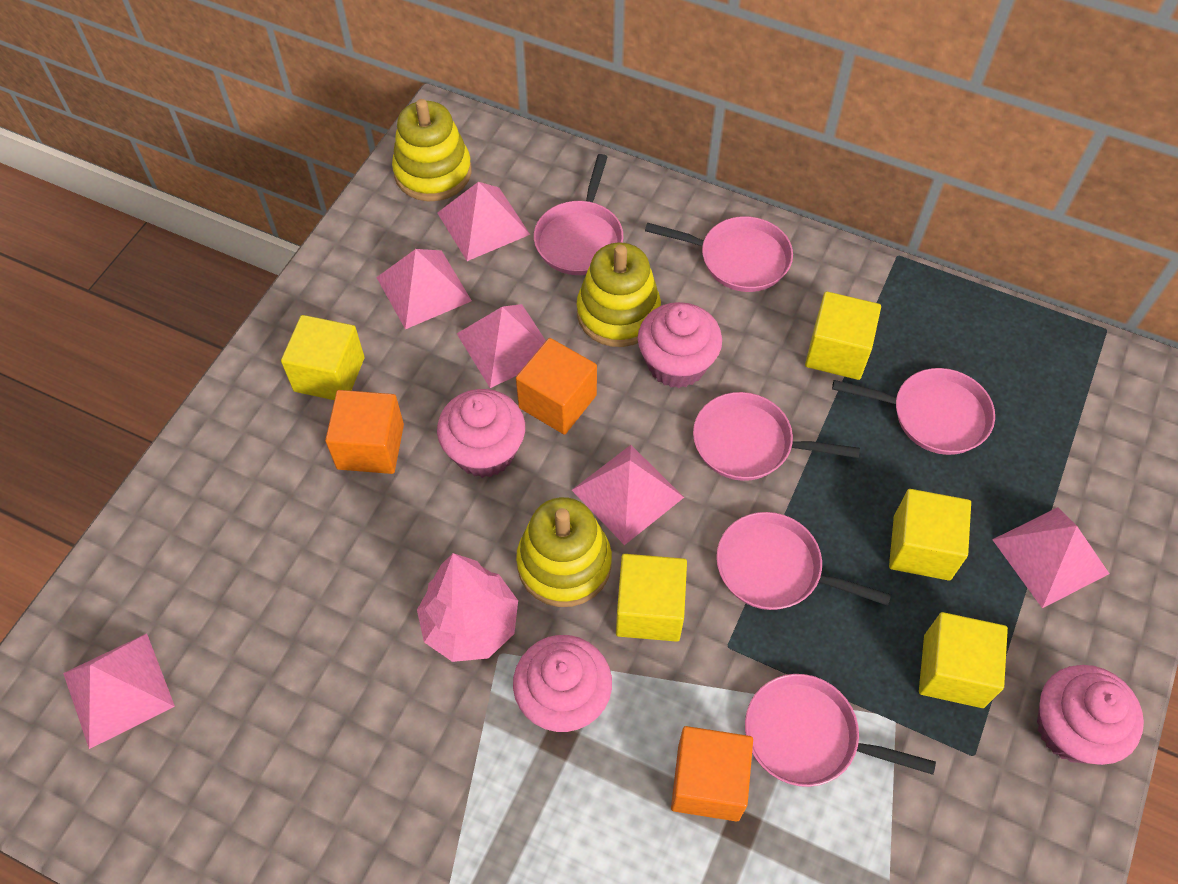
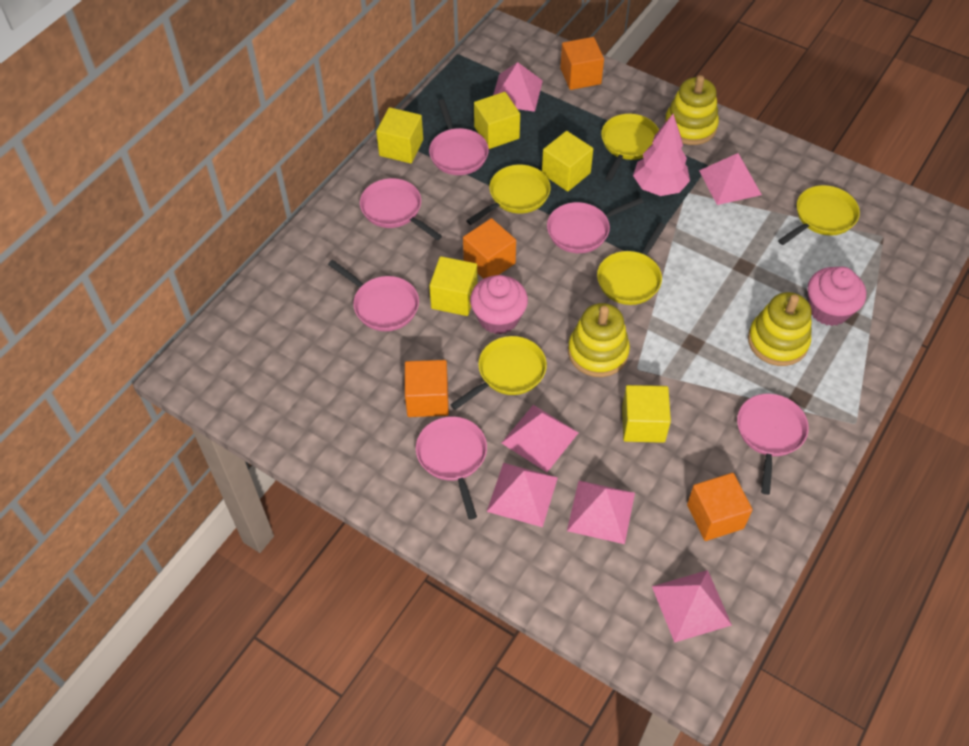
orange cube: [325,390,404,474] [516,338,597,435] [671,726,753,822] = 3 -> [405,360,449,417] [463,218,516,279] [560,37,604,90] [687,473,752,541] = 4
pink cupcake: [437,389,525,478] [513,635,612,732] [638,302,722,388] [1037,665,1144,765] = 4 -> [470,275,528,334] [808,267,866,326] = 2
yellow pan: none = 0 -> [450,336,547,410] [466,165,551,225] [597,222,666,305] [601,114,659,181] [778,185,860,245] = 5

